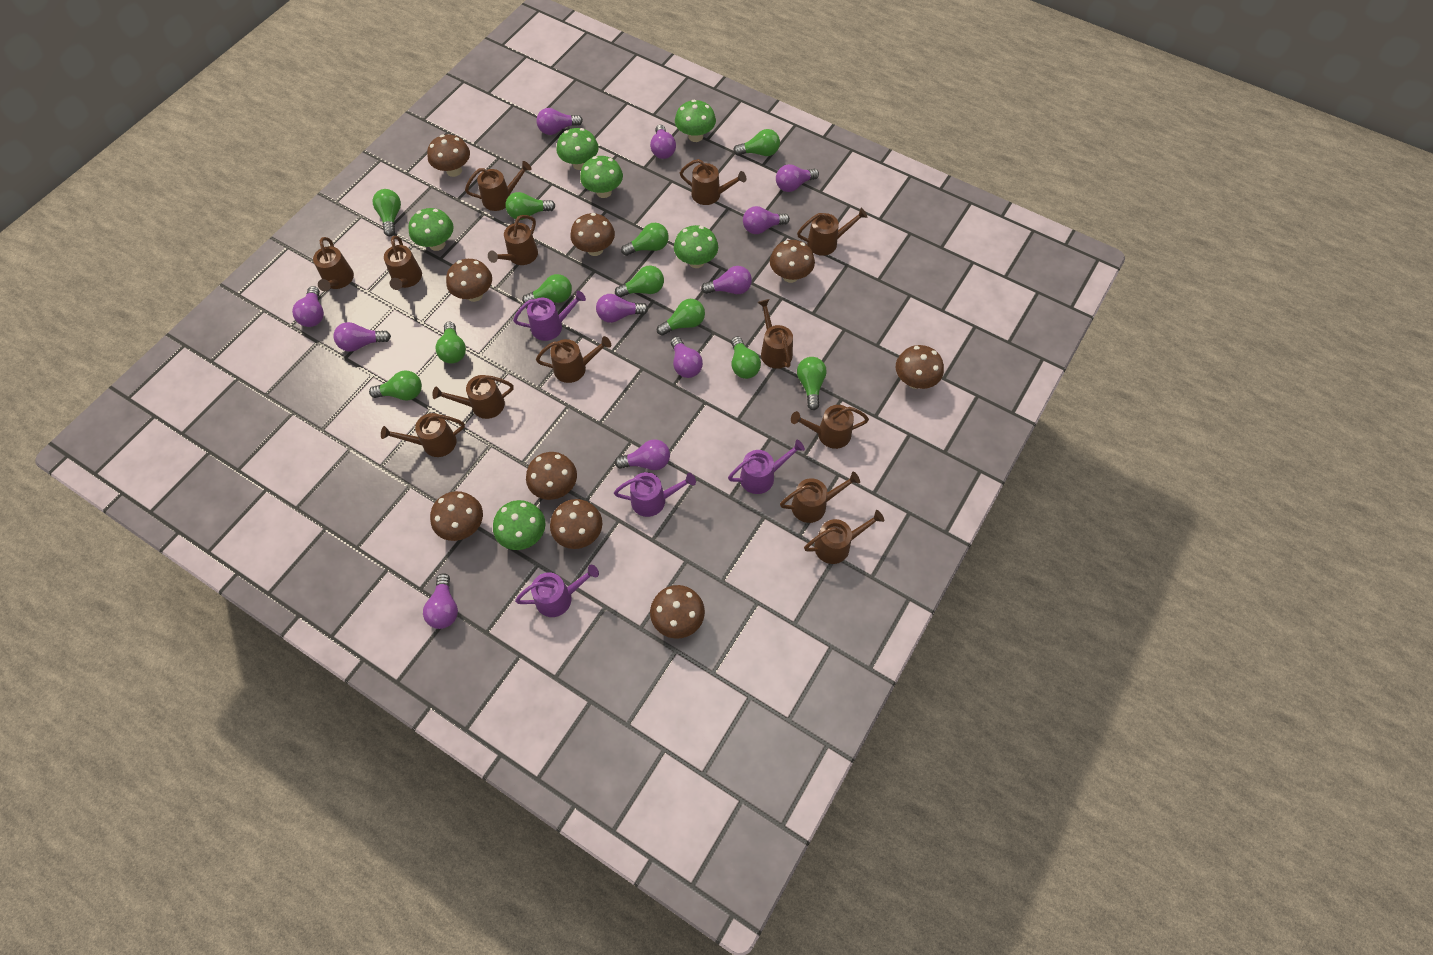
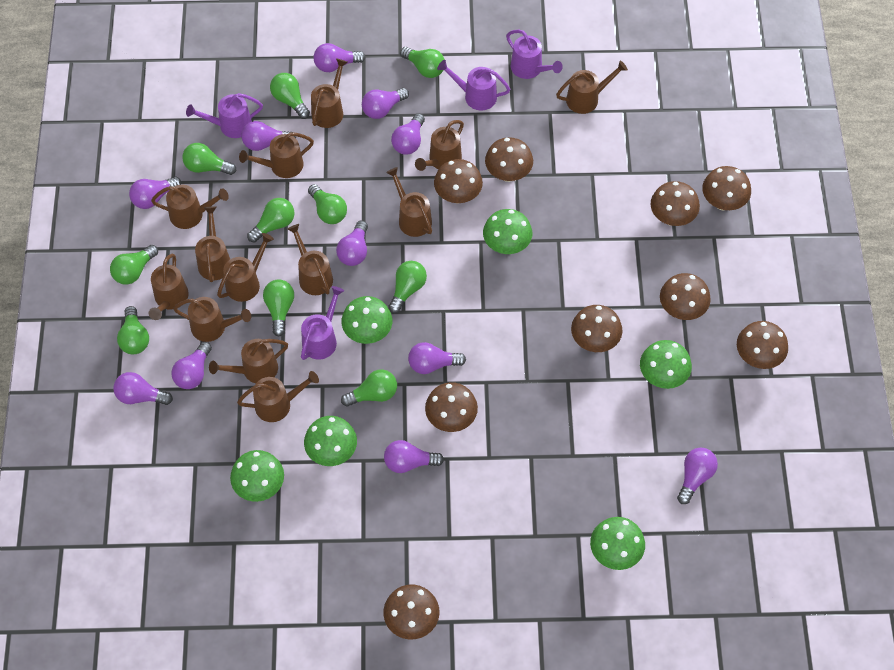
green light bulb: [369,371,422,400] [373,189,401,236] [435,322,466,364] [505,192,556,220] [522,274,572,303] [615,266,664,297] [621,223,669,256] [657,299,705,336] [731,336,761,379] [733,129,780,156] [797,357,827,410] = 11 -> [110,245,158,285] [117,306,149,354] [182,143,236,175] [247,198,294,243] [263,279,294,337] [270,73,310,119] [308,184,347,224] [341,369,397,407] [388,261,427,313] [400,47,445,78] = 10

